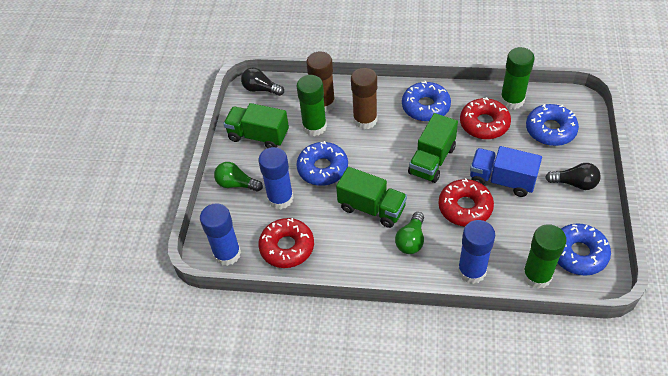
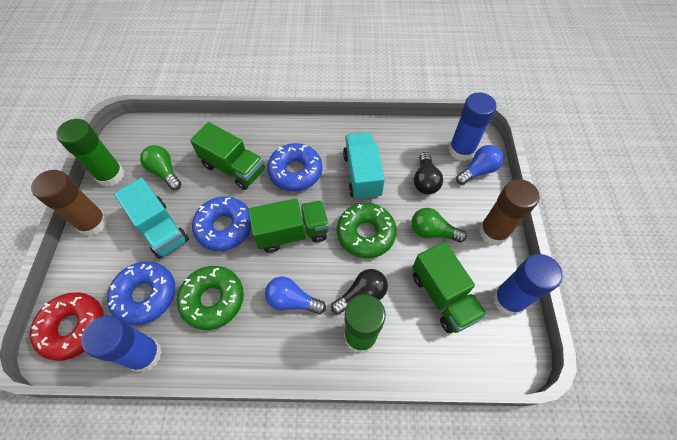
blue donut: [297,141,348,186] [402,81,451,122] [526,104,579,146] [558,223,611,276] = 4 -> [107,262,175,325] [192,196,251,251] [267,143,322,191] = 3
blue light bulb: none = 0 -> [265,277,326,314] [456,145,503,185] = 2
blue truck: [470,146,542,197] = 1 -> none = 0
green donut: none = 0 -> [177,266,244,330] [337,203,397,258] = 2
green glue stick: [297,75,327,136] [500,47,535,109] [522,224,567,289] = 3 -> [56,119,125,187] [344,294,386,353] = 2
red donut: [258,218,314,268] [438,178,494,227] [460,97,511,139] = 3 -> [30,292,104,361] = 1
turquoise truck: none = 0 -> [114,178,189,259] [343,132,385,200] = 2

